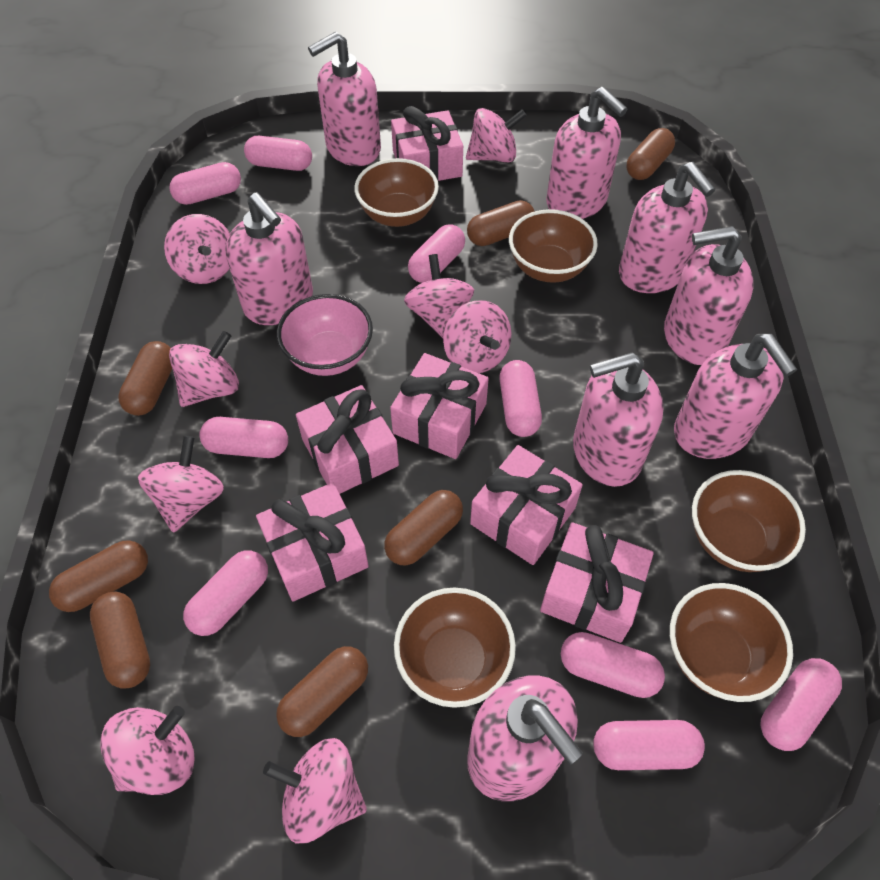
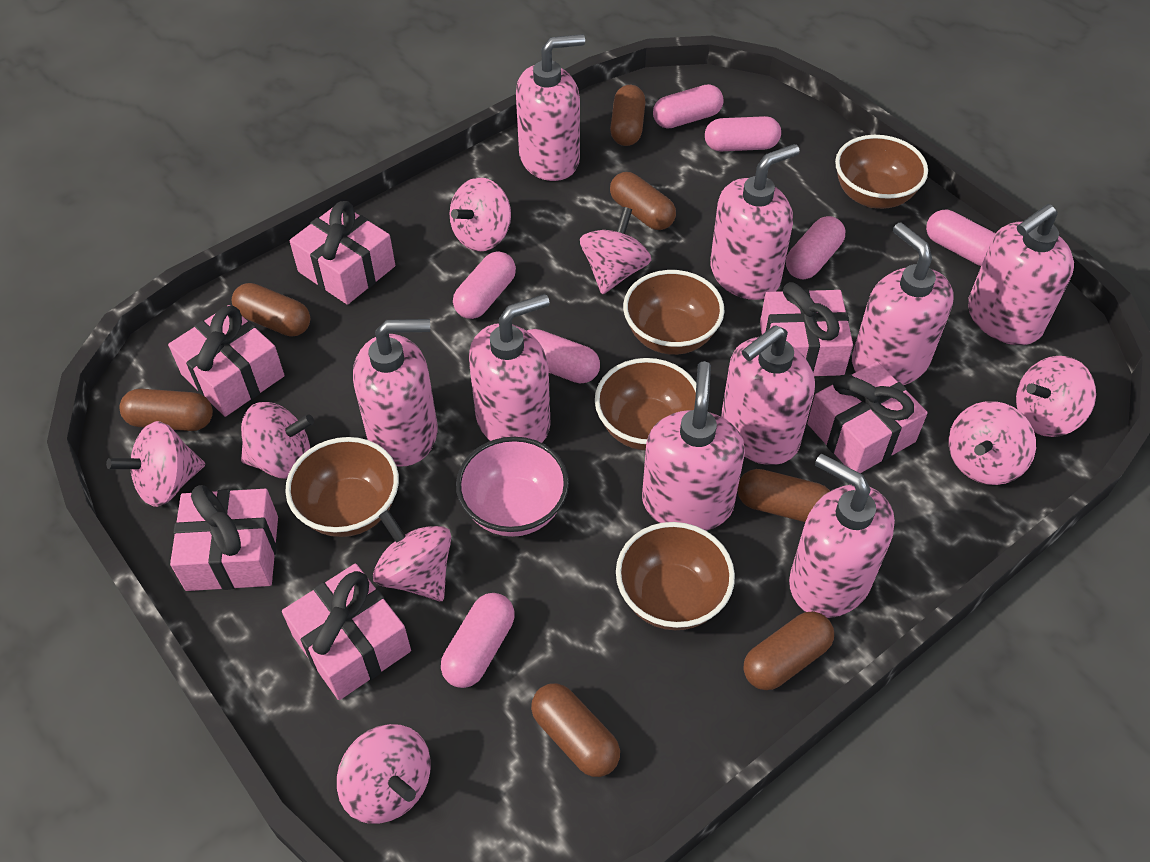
pink capsule: [169,162,241,205] [183,550,268,636] [199,417,288,458] [244,136,312,171] [408,224,465,283] [499,360,542,437] [561,632,665,698] [593,720,705,770] [760,658,842,751] = 9 -> [441,593,515,688] [453,252,516,319] [527,329,600,384] [653,84,723,129] [705,116,781,151] [786,216,845,279] [926,210,996,266] = 7
pink soap dispenser: [225,193,313,325] [308,32,381,166] [467,676,583,801] [546,87,628,219] [573,352,664,487] [619,162,715,293] [664,226,754,365] [674,334,797,459] = 8 -> [353,319,437,466] [469,294,551,443] [516,34,585,181] [642,361,745,531] [710,144,800,300] [721,325,815,465] [789,454,895,618] [852,222,954,385] [968,204,1074,345] = 9

